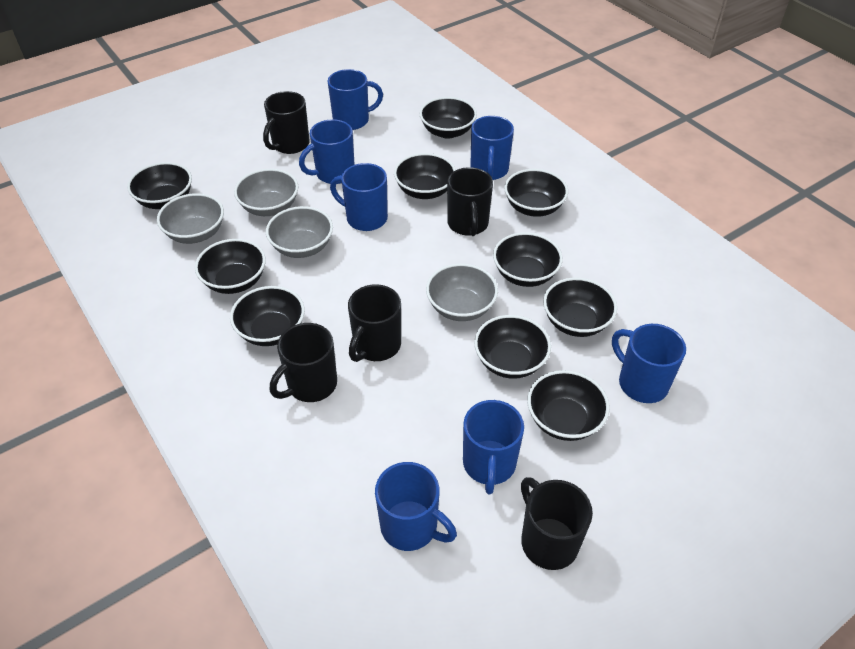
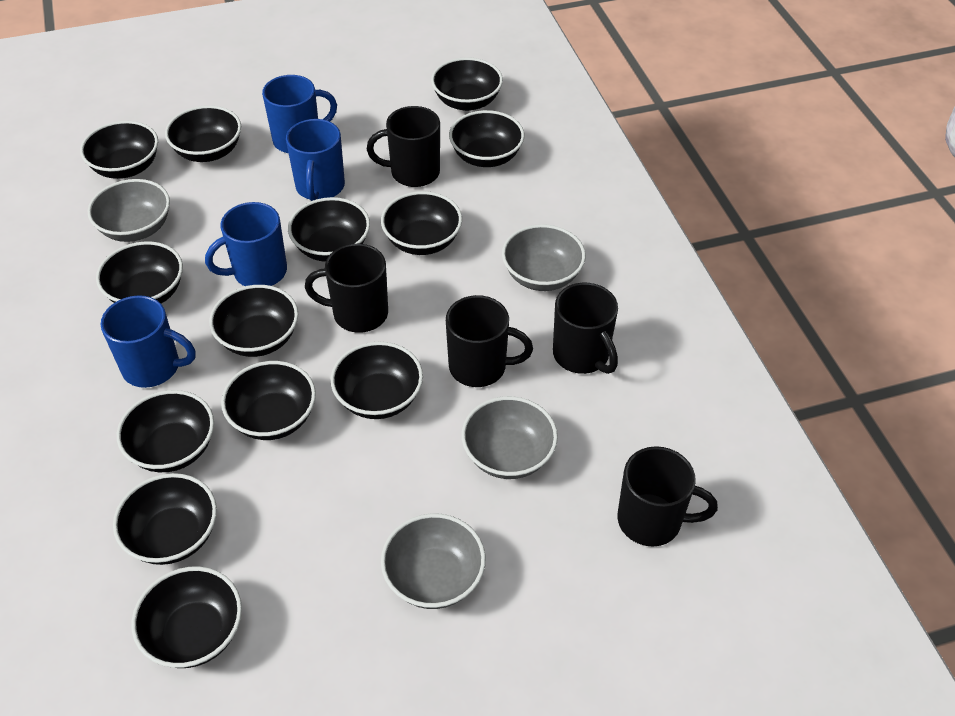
black bowl: [127,162,192,209] [195,239,266,294] [230,286,305,346] [394,153,456,199] [420,97,477,139] [474,315,551,379] [493,232,563,287] [504,169,568,217] [527,370,610,441] [543,278,617,337] = 10 -> [80,121,158,179] [96,241,183,304] [113,473,217,565] [117,390,214,472] [131,566,242,668] [165,105,241,162] [209,285,298,357] [221,361,316,440] [288,197,370,262] [331,342,423,419] [381,191,462,255] [431,57,503,111] [449,110,525,167] = 13
blue mug: [299,119,355,184] [328,69,383,130] [330,163,388,231] [375,462,457,551] [463,400,524,495] [470,116,514,180] [612,324,686,403] = 7 -> [101,295,196,388] [205,202,287,286] [262,75,337,154] [286,119,345,201] = 4

